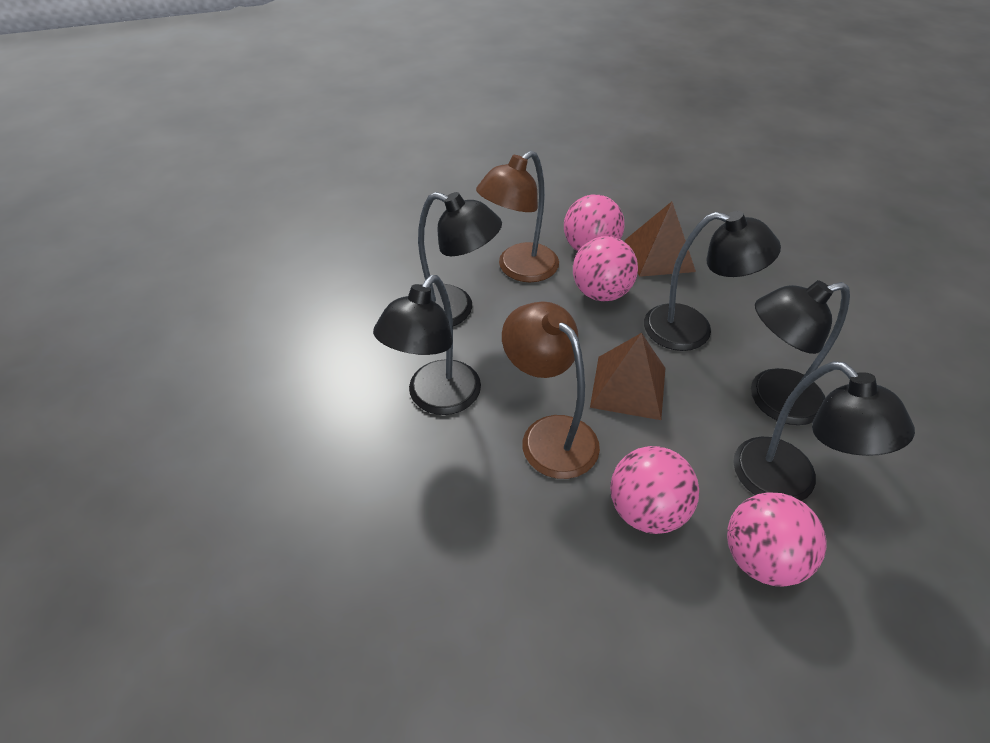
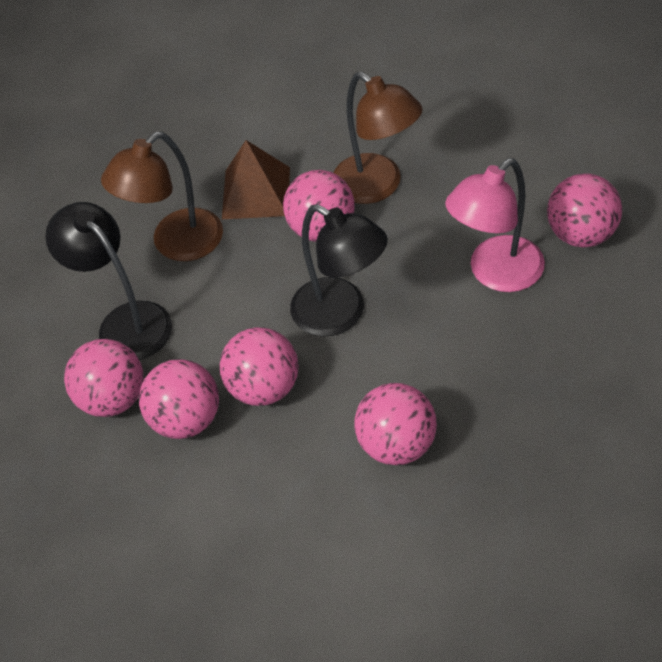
black lamp: [373,275,481,415] [418,192,502,326] [644,211,781,351] [733,361,915,501] [751,280,850,425] = 5 -> [45,202,172,360] [290,204,388,336] = 2
brown pyramid: [590,333,665,420] [624,202,696,277] = 2 -> [222,140,290,219] = 1
pink ball: [564,194,625,251] [573,236,638,302] [610,446,699,534] [727,492,827,587] = 4 -> [64,339,144,417] [139,359,219,439] [220,327,298,406] [283,170,355,241] [354,383,437,465] [547,173,622,247] = 6
pink lamp: none = 0 -> [445,158,545,292] = 1

